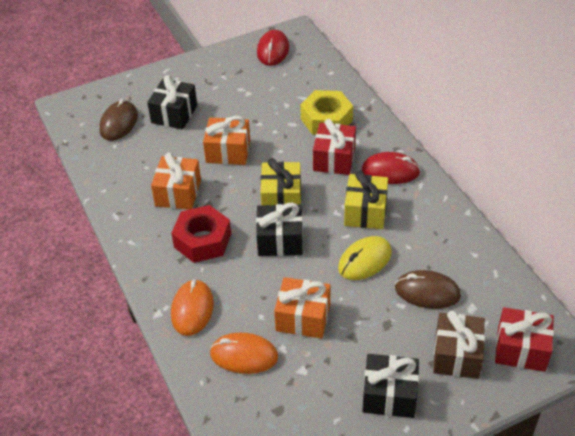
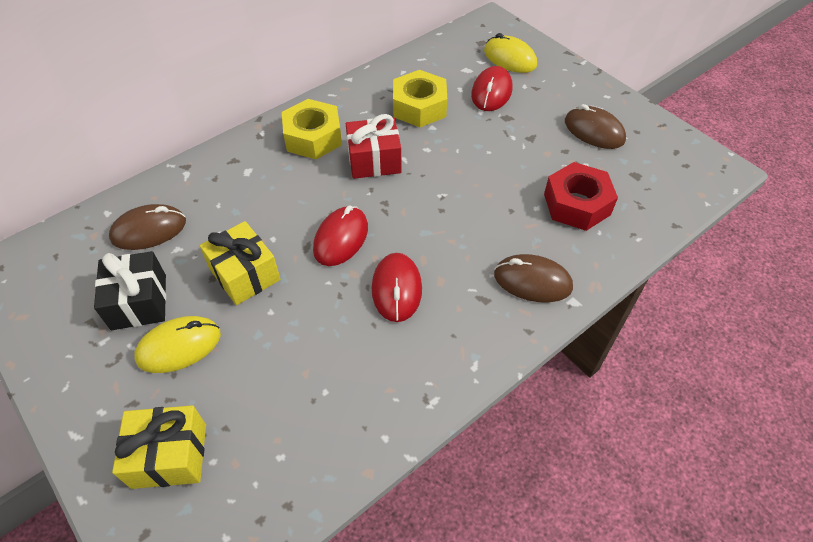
black gift: [147,75,197,129] [256,203,303,256] [362,354,419,418] = 3 -> [94,251,166,330] = 1
brown gift: [433,311,485,379] = 1 -> none = 0
brown mouse: [99,98,138,141] [395,270,461,309] = 2 -> [109,204,186,250] [494,254,573,303] [565,104,626,149] = 3
orange gift: [151,152,201,210] [203,116,250,165] [274,277,330,339] = 3 -> none = 0
orange mouse: [171,279,214,336] [210,333,278,374] = 2 -> none = 0
red gift: [313,119,356,175] [495,307,554,372] = 2 -> [346,114,402,179] = 1
red mouse: [257,30,289,66] [362,152,420,184] = 2 -> [313,206,368,266] [372,253,422,322] [471,66,512,111] = 3
yellow mouse: [338,236,392,280] = 1 -> [134,316,221,373] [484,33,537,73] = 2
yellow nut: [300,90,353,135] = 1 -> [282,99,342,159] [393,70,447,127] = 2

